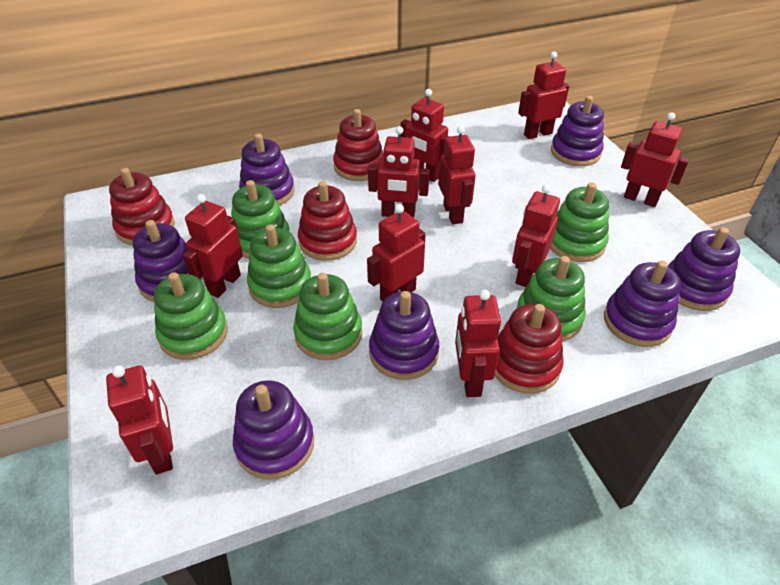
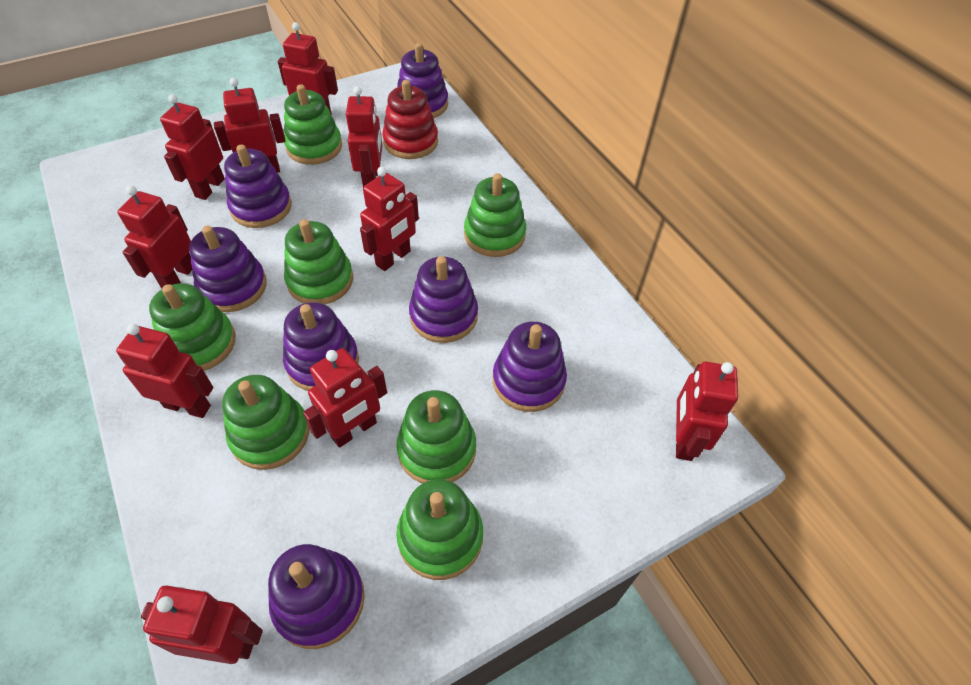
green stacking toy: [154,272,228,360] [231,180,289,259] [247,224,311,308] [293,273,362,360] [517,256,585,341] [550,182,609,262] = 6 -> [149,283,236,371] [222,375,309,470] [284,84,342,165] [284,219,353,304] [396,390,476,484] [396,479,483,580] [464,173,526,257] = 7
red stacking toy: [109,168,175,246] [298,181,357,261] [333,109,384,181] [495,304,564,394] = 4 -> [382,80,438,159] = 1

